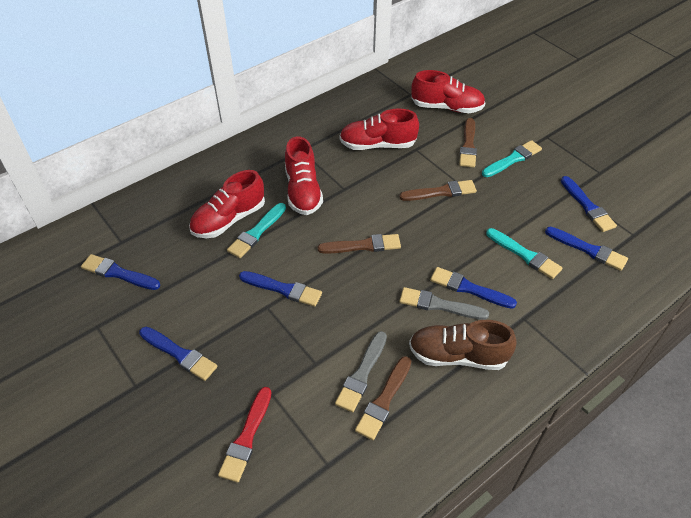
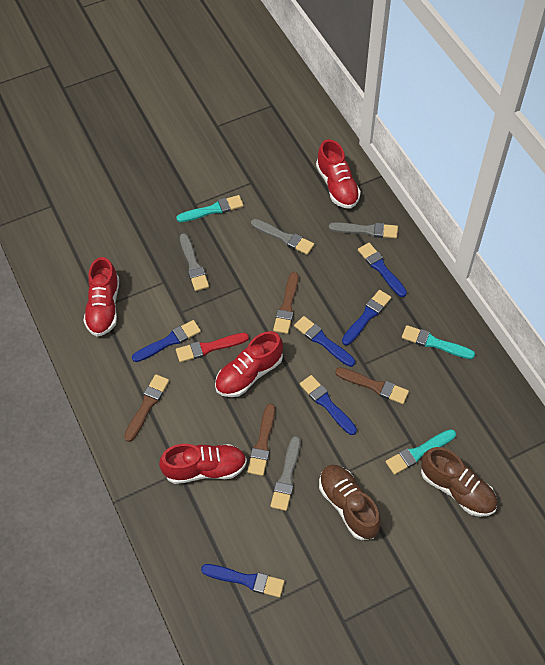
brown shoe: [409,320,517,370] = 1 -> [319,465,381,540] [421,447,497,517] = 2
grey brush: [335,331,387,412] [399,287,489,320] = 2 -> [180,233,209,291] [251,219,314,255] [270,436,300,511] [329,222,398,238] = 4

